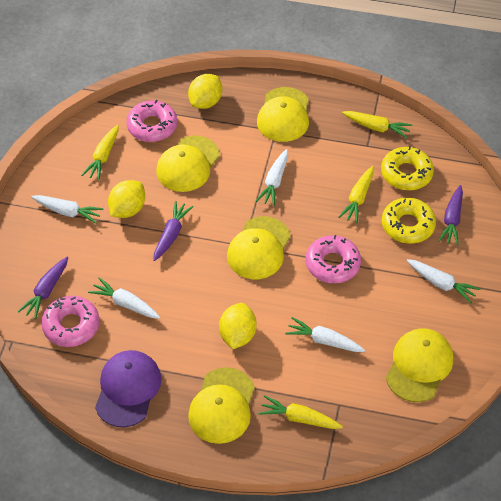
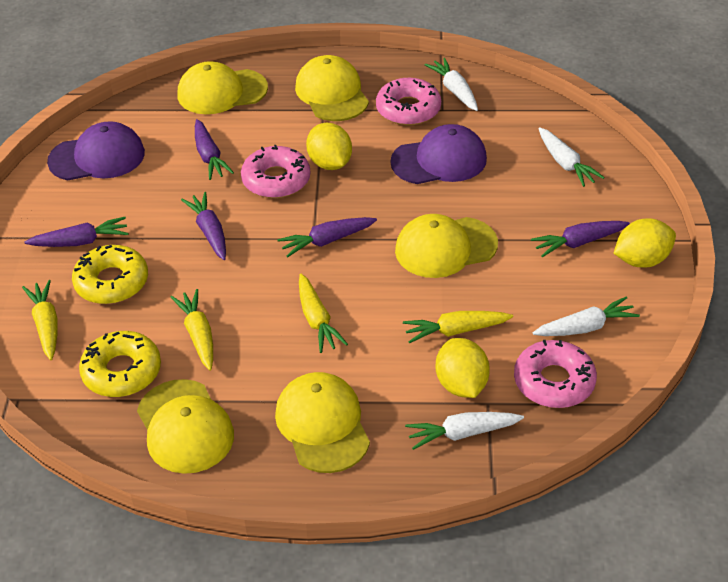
purple cap: [95,350,162,427] = 1 -> [47,121,145,180] [390,124,487,184] = 2
purple carrot: [18,257,68,319] [153,201,194,261] [438,185,463,245] = 3 -> [24,217,128,247] [181,192,226,260] [195,119,234,180] [277,217,377,257] [531,221,630,257] = 5
white carrot: [31,195,103,224] [88,277,160,319] [256,149,288,206] [285,317,365,352] [407,259,480,303] = 5 -> [405,412,524,450] [425,58,478,111] [533,296,640,336] [539,127,605,187] = 4

